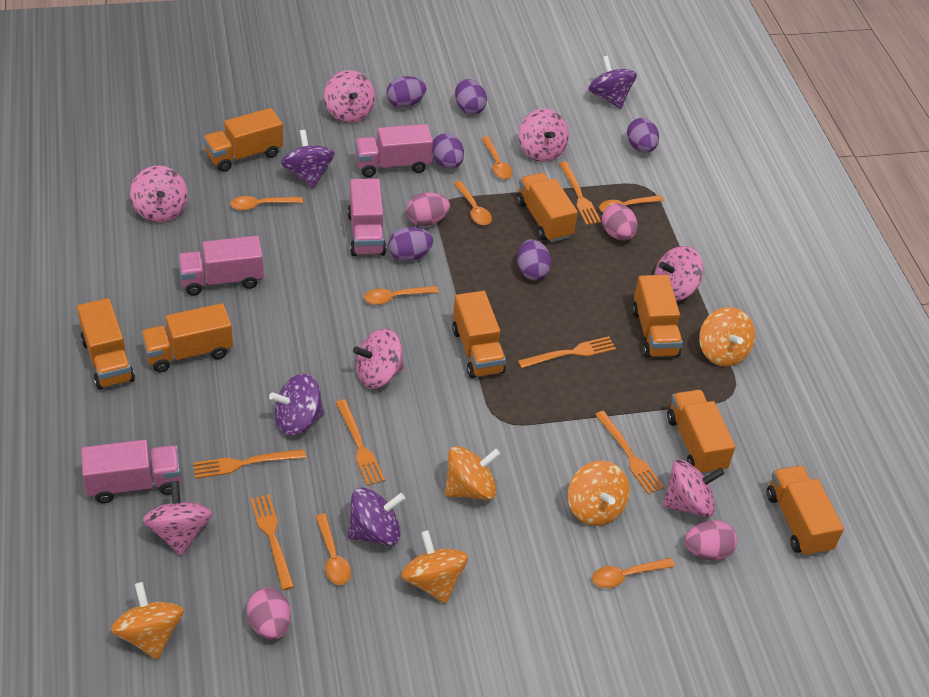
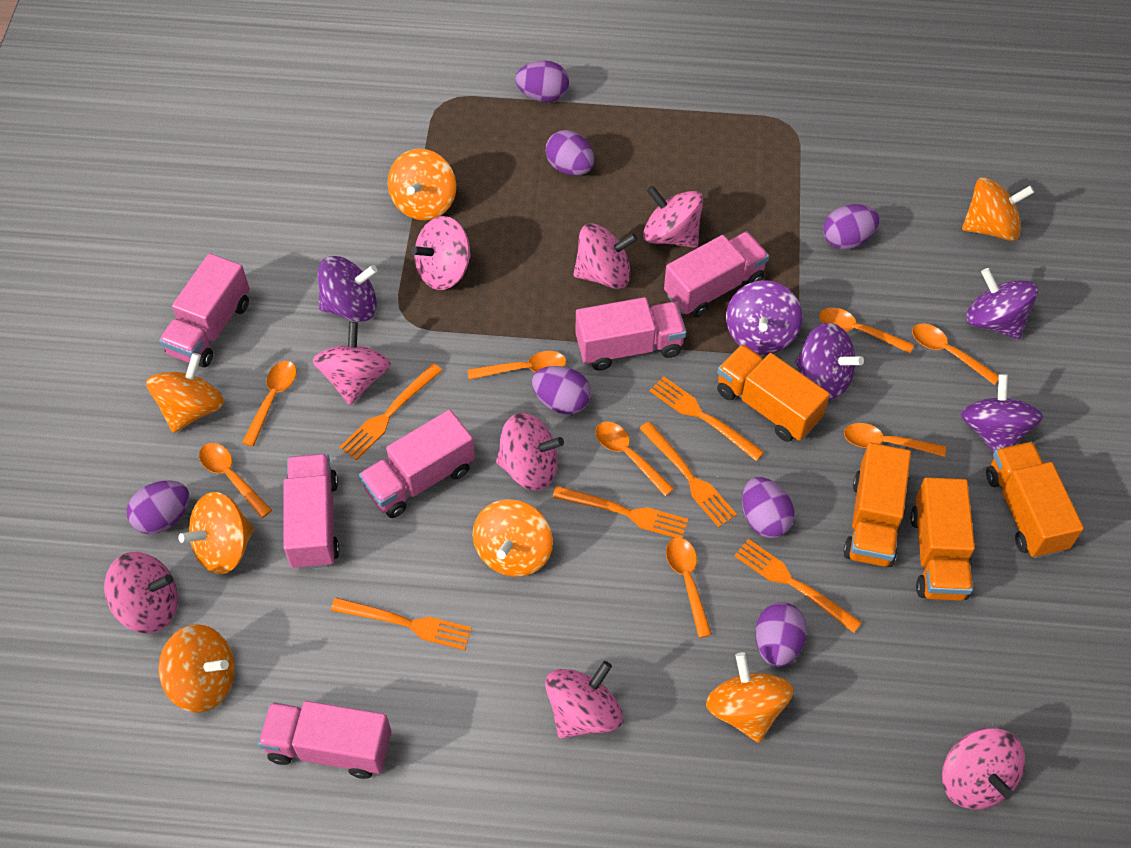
orange spinning top: [111,582,184,660] [401,530,468,604] [445,446,500,500] [568,461,630,526] [699,307,755,366] = 5 -> [146,353,224,433] [158,624,235,713] [178,492,254,575] [388,149,456,220] [473,499,553,577] [706,652,793,743] [962,177,1034,241] = 7
orange spoon: [230,196,303,210] [315,514,351,585] [364,286,439,305] [454,181,492,225] [481,136,513,179] [592,558,675,588] [599,195,664,212] = 7 -> [199,443,272,518] [242,361,297,446] [468,351,566,380] [595,421,674,496] [666,538,712,638] [819,307,914,353] [844,423,946,457] [912,323,999,385] = 8
orange truck: [77,298,135,390] [141,303,233,373] [203,108,283,172] [452,291,506,378] [517,173,578,242] [632,275,683,358] [667,390,735,475] [767,466,844,557] = 8 -> [717,344,830,442] [843,443,911,567] [910,477,975,601] [986,442,1084,558] = 4
pink egg: [247,588,291,640] [406,192,450,226] [602,203,638,240] [685,520,738,560] = 4 -> none = 0
pink spinning top: [130,166,188,222] [143,481,213,556] [324,70,375,123] [353,329,404,389] [519,109,569,162] [654,246,704,301] [663,459,724,517] = 7 -> [104,552,178,633] [313,322,391,405] [411,216,471,290] [496,413,564,491] [545,661,623,739] [573,223,638,289] [643,186,703,248] [942,728,1025,809] = 8
pink truck: [81,440,180,503] [178,236,264,295] [348,178,386,256] [355,124,433,177] = 4 -> [159,253,250,367] [258,701,391,779] [283,454,340,569] [359,410,475,518] [576,297,687,371] [664,232,769,317] = 6
purple egg: [386,76,426,108] [388,227,433,261] [432,133,464,169] [455,79,487,115] [517,239,552,280] [627,118,659,152] = 6 -> [127,480,189,534] [515,61,569,102] [532,366,591,415] [546,130,594,176] [742,477,794,538] [755,602,807,667] [823,204,879,250] = 7
purple spinning top: [269,374,324,436] [281,130,335,188] [348,488,405,546] [588,56,637,109] = 4 -> [318,256,378,322] [726,280,803,354] [795,323,864,400] [961,374,1043,453] [966,268,1038,339] = 5

